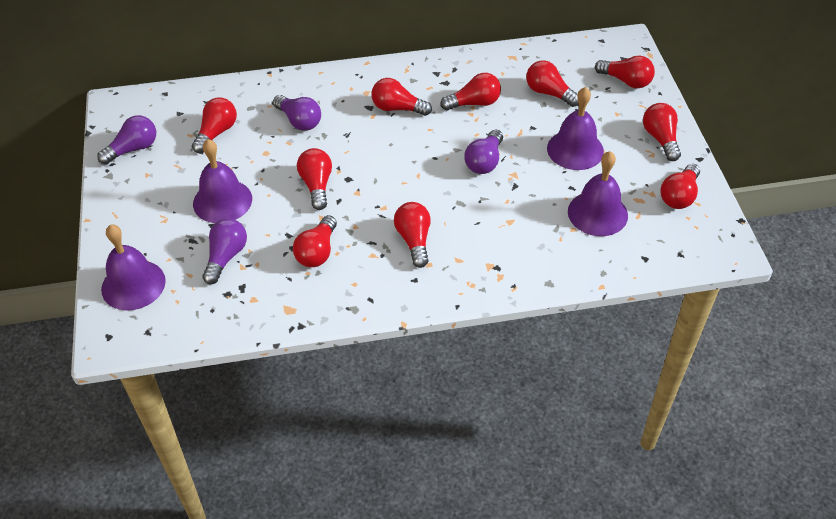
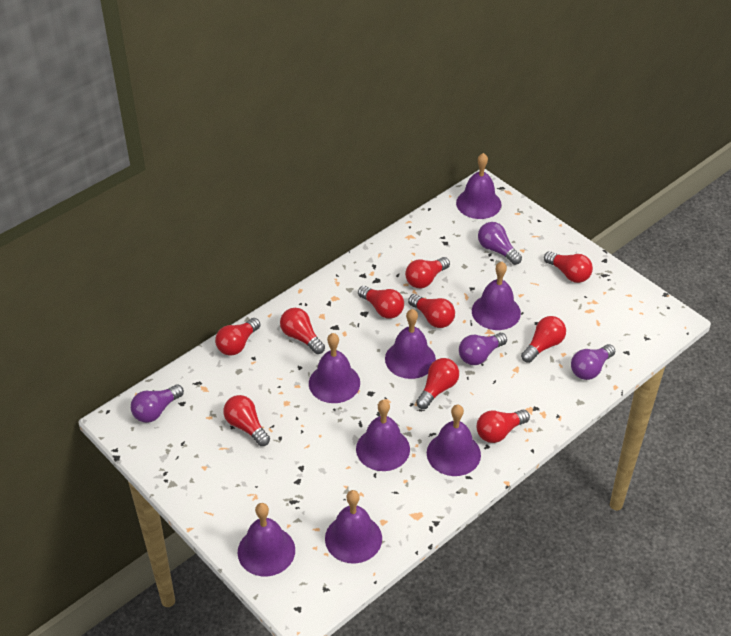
purple bell: [101,224,166,311] [193,139,252,223] [547,87,604,170] [568,151,628,236] = 4 -> [238,503,295,576] [309,333,360,403] [325,490,382,563] [356,400,410,471] [385,309,436,379] [427,404,481,476] [456,153,501,219] [472,262,521,330] = 8

